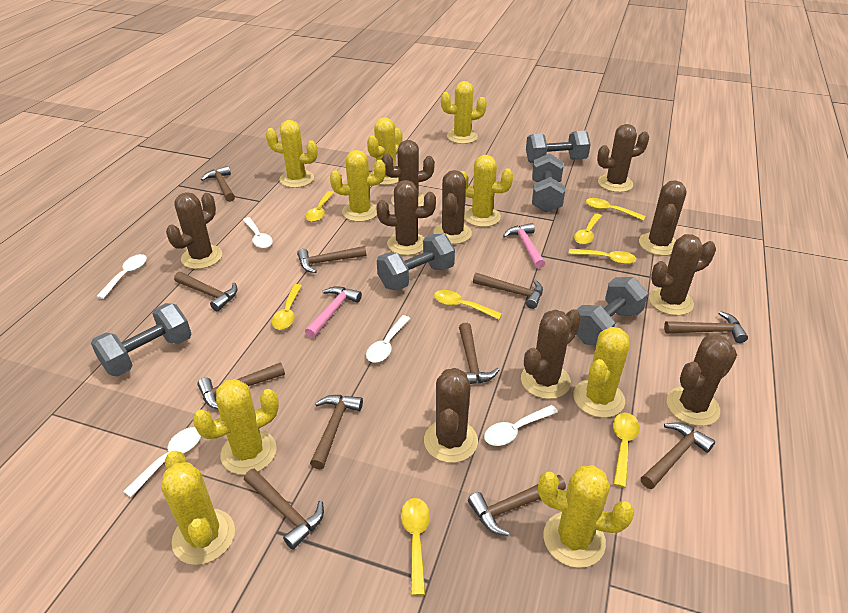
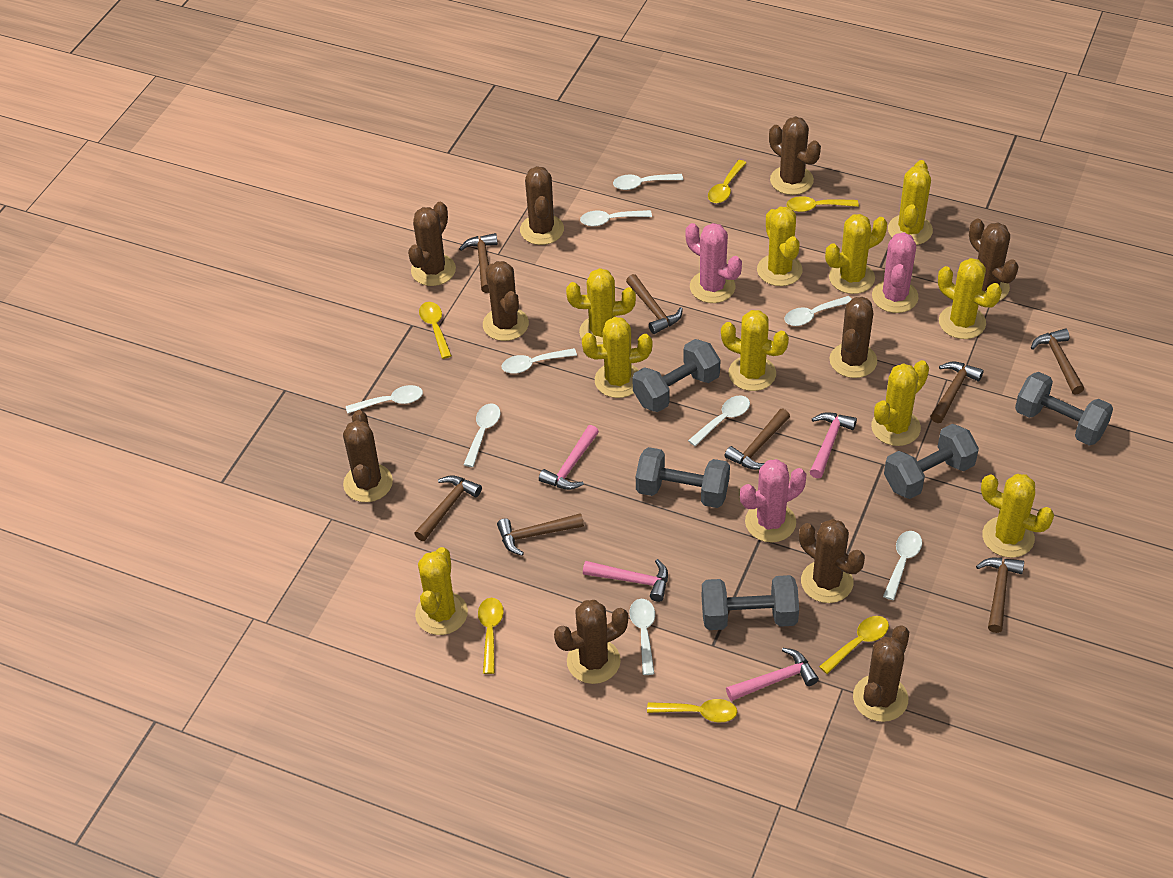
brown hammer: [174,272,238,311] [197,362,285,409] [201,166,235,202] [244,469,324,550] [297,246,366,273] [310,395,363,469] [459,323,499,384] [468,475,566,536] [473,273,543,309] [641,422,715,489] [664,311,748,343] = 11 -> [414,475,482,541] [459,233,498,293] [497,513,584,556] [626,274,683,334] [725,409,790,470] [930,362,984,423] [976,558,1024,633] [1031,328,1084,394] = 8
pink cactus: none = 0 -> [686,223,742,303] [740,459,806,542] [872,232,918,313] = 3
pink hammer: [305,286,362,338] [503,223,545,269] = 2 -> [539,425,599,490] [583,559,668,602] [726,648,819,701] [810,412,857,478] = 4
white spoon: [96,254,147,299] [123,427,201,497] [243,217,273,248] [366,315,411,363] [484,405,558,446] = 5 -> [346,385,423,414] [463,404,500,467] [502,348,577,374] [580,210,652,226] [613,174,683,190] [630,599,655,675] [688,395,750,446] [784,296,852,326] [883,531,922,600] = 9
yellow cactus: [161,451,235,565] [193,379,279,475] [266,120,318,188] [330,150,385,222] [367,117,403,185] [441,81,487,144] [461,155,513,227] [538,465,634,568] [573,327,629,418] = 9 -> [415,547,468,635] [566,268,636,345] [582,317,652,398] [721,310,789,391] [757,207,803,286] [825,214,887,294] [871,360,929,446] [888,160,933,245] [938,258,1002,339] [981,474,1054,558] = 10
yellow spoon: [272,284,302,330] [306,191,334,222] [401,498,430,596] [434,290,502,320] [569,249,637,264] [574,213,602,245] [586,198,645,220] [613,413,640,488] = 8 -> [419,302,452,359] [478,598,504,674] [647,699,737,722] [708,160,746,203] [787,196,859,212] [819,616,889,674] = 6

